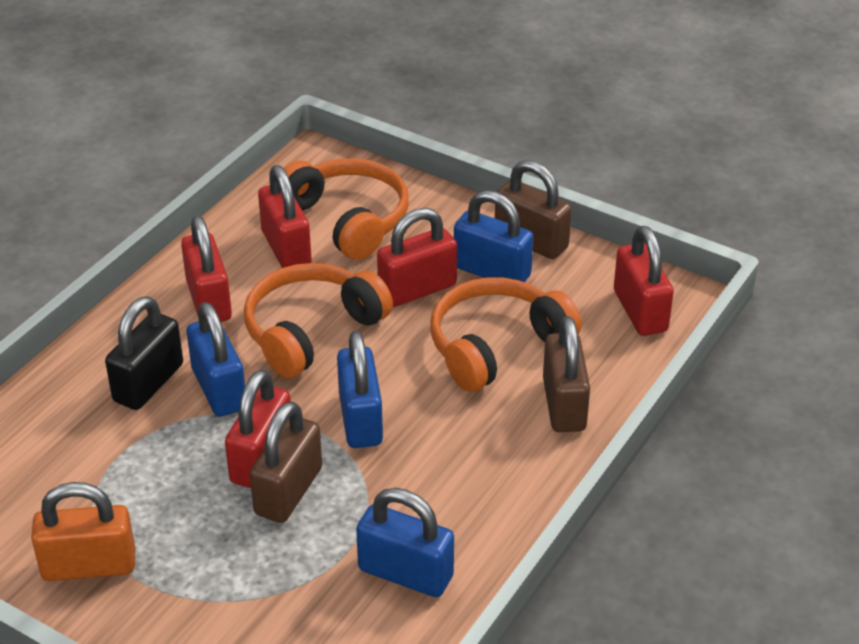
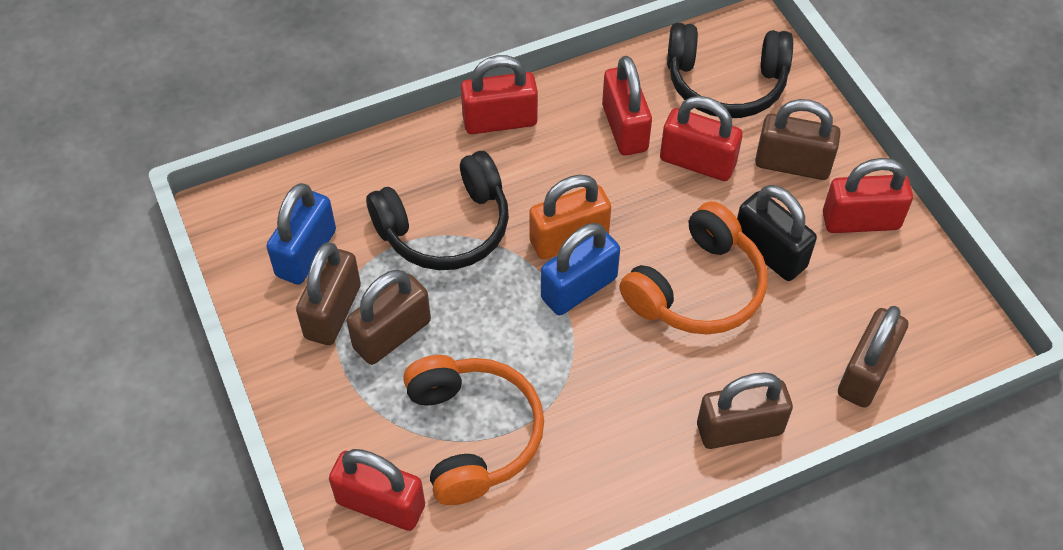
black headphones: none = 0 -> [366,151,509,270] [667,23,793,118] = 2
blue padlock: [187,302,245,417] [337,331,383,448] [356,488,454,597] [454,190,533,282] = 4 -> [266,183,336,285] [541,223,620,315] = 2
brown padlock: [250,401,322,523] [495,160,572,259] [543,316,590,432] = 3 -> [296,242,361,345] [347,270,431,365] [697,372,793,449] [755,99,841,180] [838,306,908,408] = 5
orange headphones: [244,263,393,378] [284,158,409,260] [431,277,581,392] = 3 -> [403,355,544,505] [619,201,767,335] = 2

